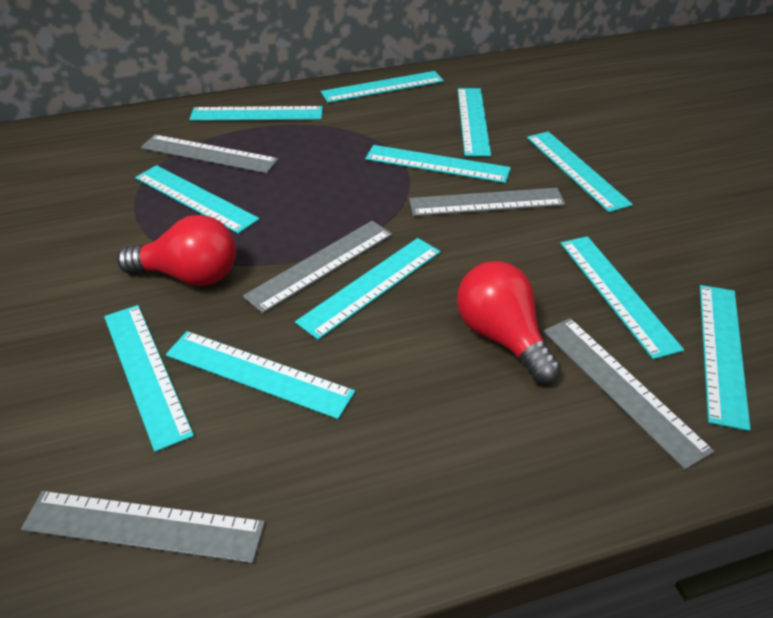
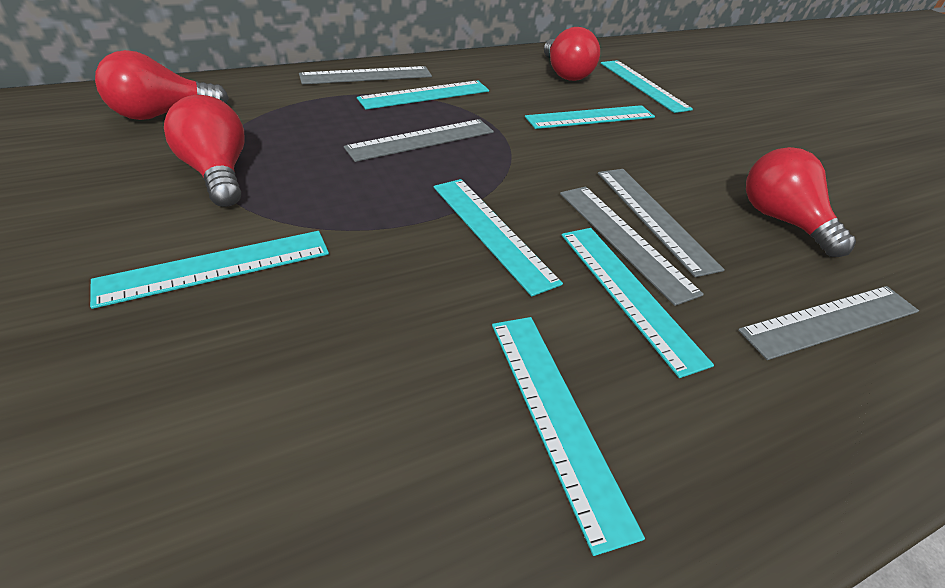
red light bulb: [117,215,236,286] [457,261,561,384] = 2 -> [95,50,229,120] [164,95,244,207] [544,27,600,81] [746,147,856,257] = 4
turquoise ruler: [104,305,194,452] [135,165,260,234] [166,331,355,419] [189,106,323,121] [295,238,441,340] [321,71,444,103] [365,145,511,183] [458,88,491,157] [527,131,633,212] [560,236,684,359] [700,285,751,431] = 11 -> [90,231,329,309] [357,81,489,109] [434,179,563,296] [492,317,645,556] [525,105,655,129] [562,228,714,378] [601,60,693,113] = 7

